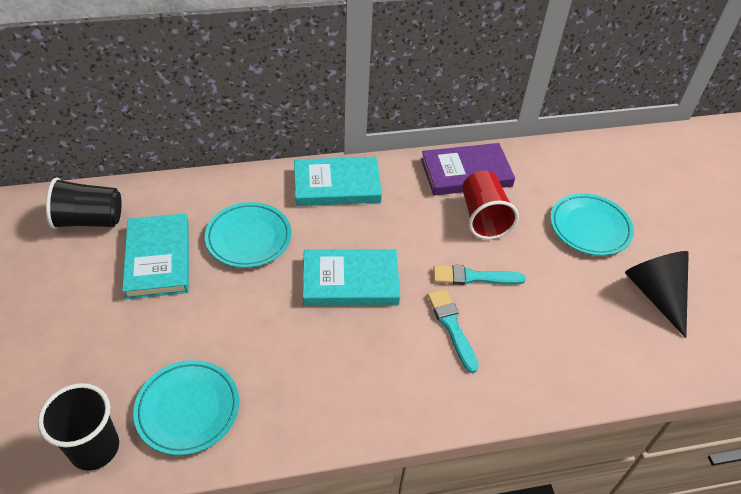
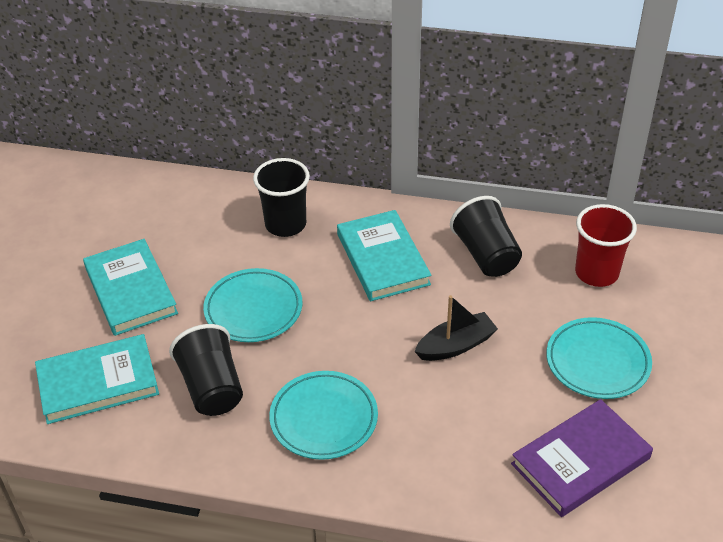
black boat: none = 0 -> [414,295,498,361] = 1
black cone: [625,251,689,338] = 1 -> none = 0
black cup: [38,383,119,471] [46,178,122,229] = 2 -> [169,324,243,416] [253,158,310,237] [450,196,522,277] = 3
turquoise brush: [427,289,479,373] [433,265,526,285] = 2 -> none = 0

